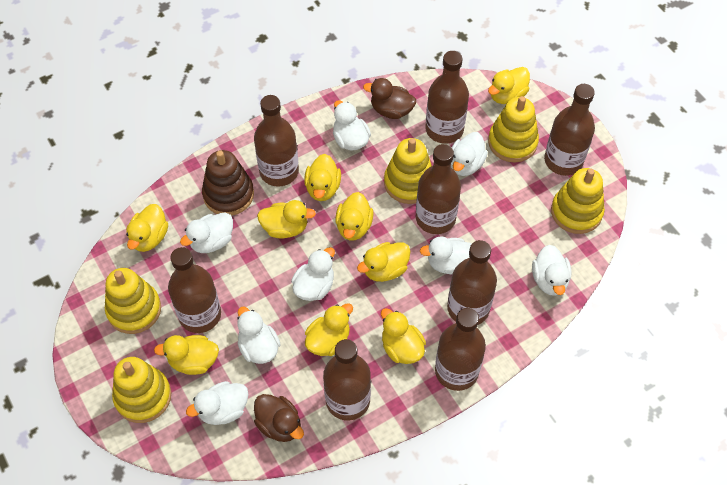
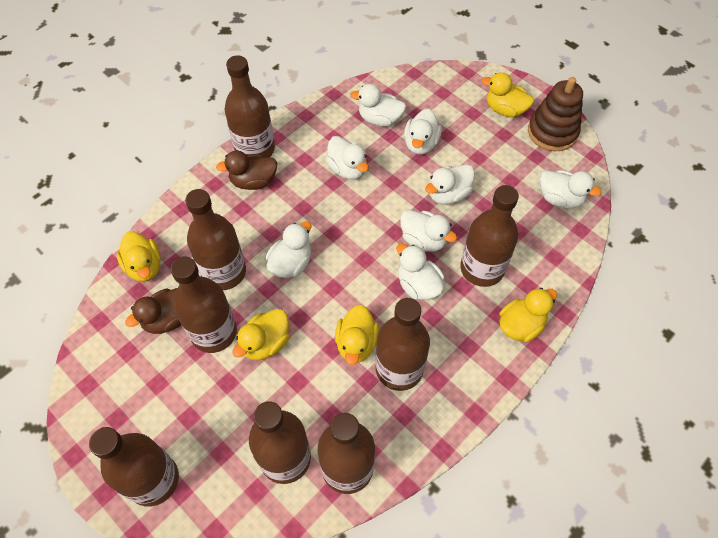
yellow duck: [126,204,168,252] [154,335,219,375] [257,200,316,239] [304,154,341,201] [305,303,353,356] [335,192,374,241] [357,242,410,282] [381,308,426,364] [488,67,530,104] = 9 -> [117,231,161,282] [233,309,290,360] [335,305,379,365] [482,72,534,117] [499,288,557,342] = 5
yellow stacking toy: [105,268,161,334] [112,357,171,423] [384,138,432,204] [488,96,539,162] [551,168,605,234] = 5 -> none = 0

